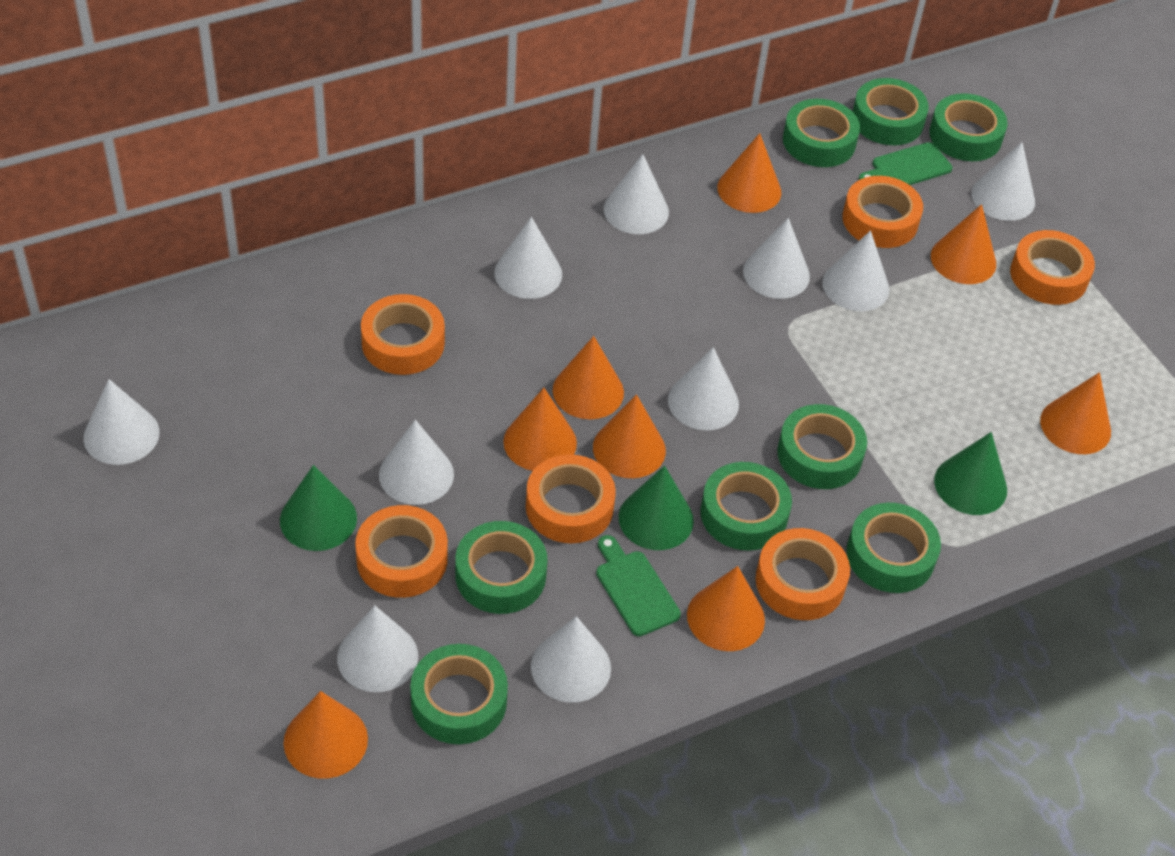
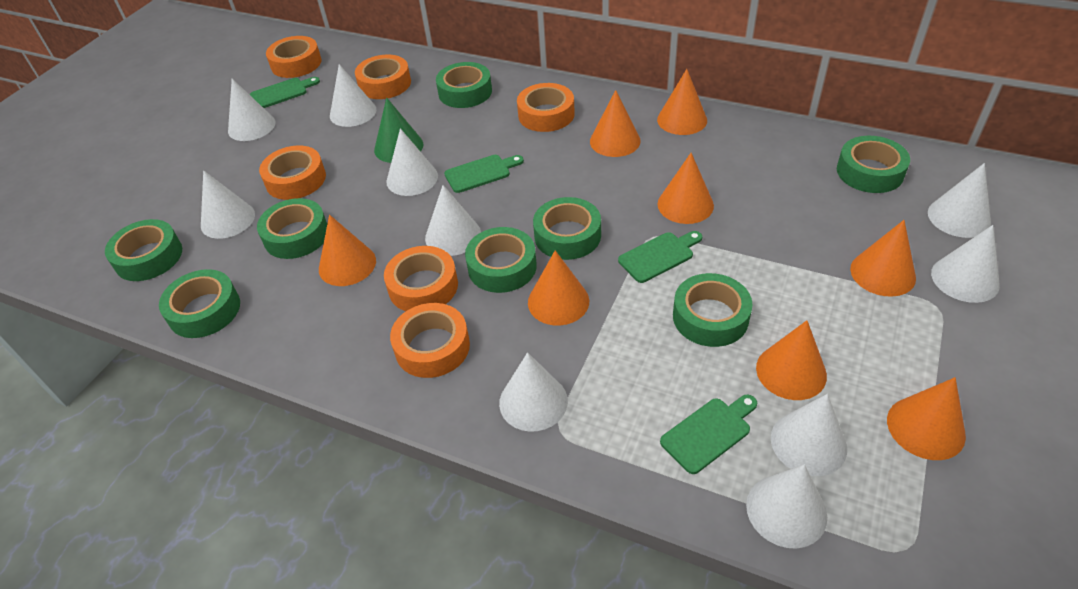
green cone: [280,465,357,551] [619,466,694,550] [934,432,1007,515] = 3 -> [374,97,423,163] = 1
green cutting board: [596,535,681,636] [859,142,952,185] = 2 -> [250,77,320,108] [444,155,524,193] [618,231,702,283] [660,395,757,474] = 4

